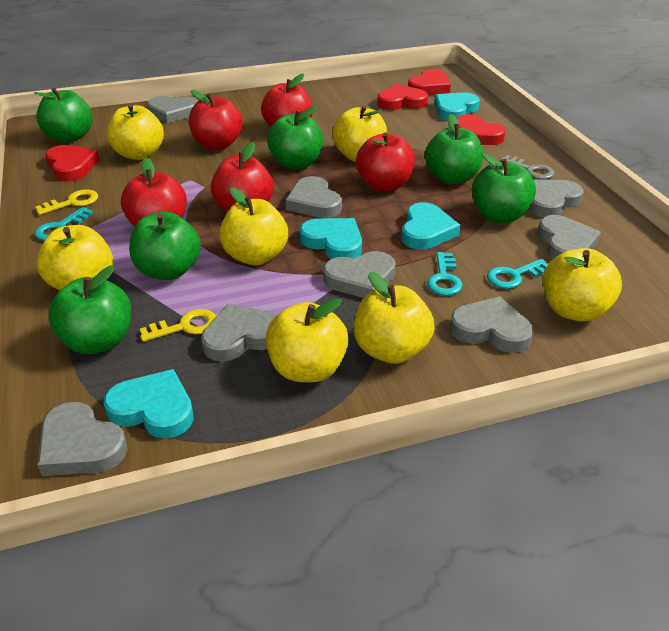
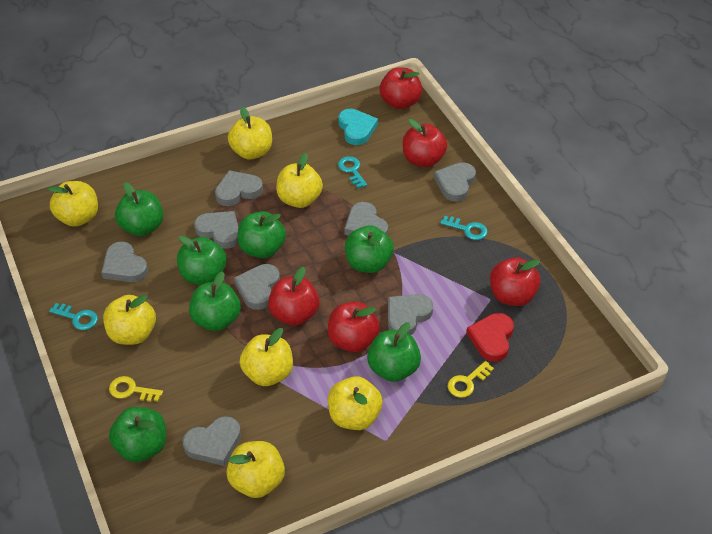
green apple: [34,88,92,142] [48,265,131,354] [129,212,201,280] [267,106,323,169] [425,114,483,184] [472,153,536,223] = 6 -> [109,407,166,462] [115,182,163,236] [177,235,227,285] [189,271,241,331] [238,211,286,258] [345,225,394,273] [367,322,421,382] = 7
grey key: [500,155,555,180] = 1 -> none = 0
red heart: [45,145,100,181] [377,84,428,110] [408,69,451,95] [457,114,506,145] = 4 -> [466,313,514,362] = 1
turquoise heart: [104,369,194,439] [300,218,362,259] [402,202,461,250] [434,92,480,121] = 4 -> [338,109,378,145] = 1

